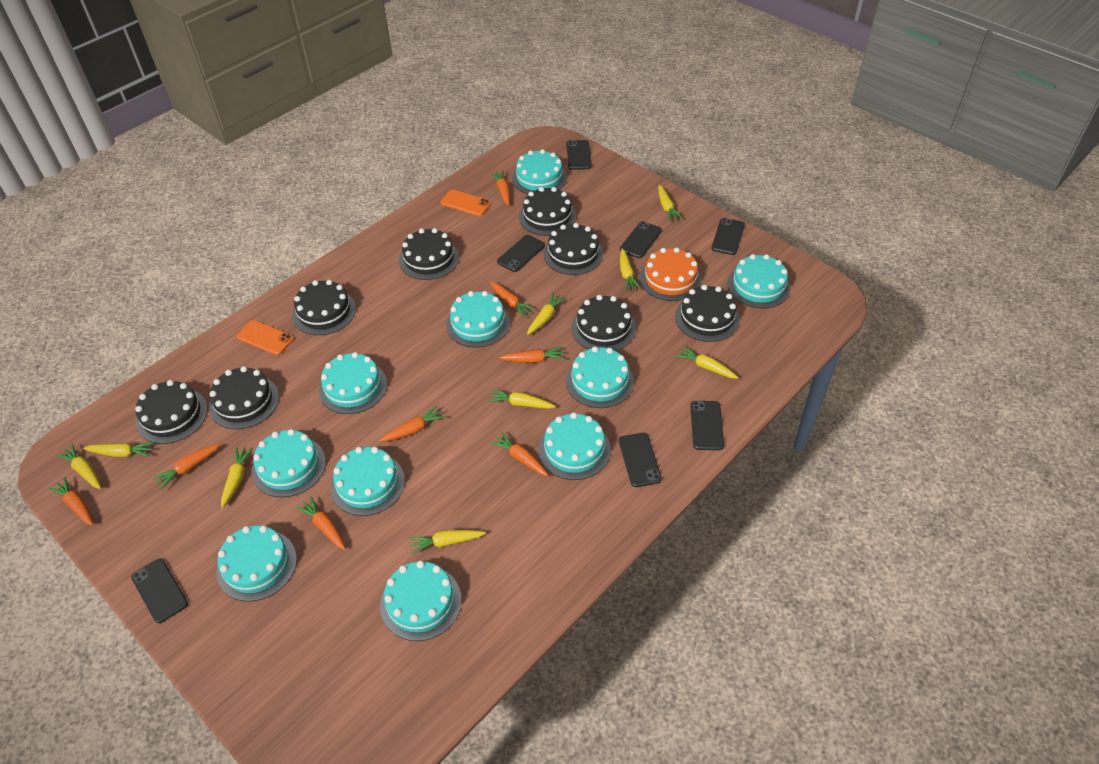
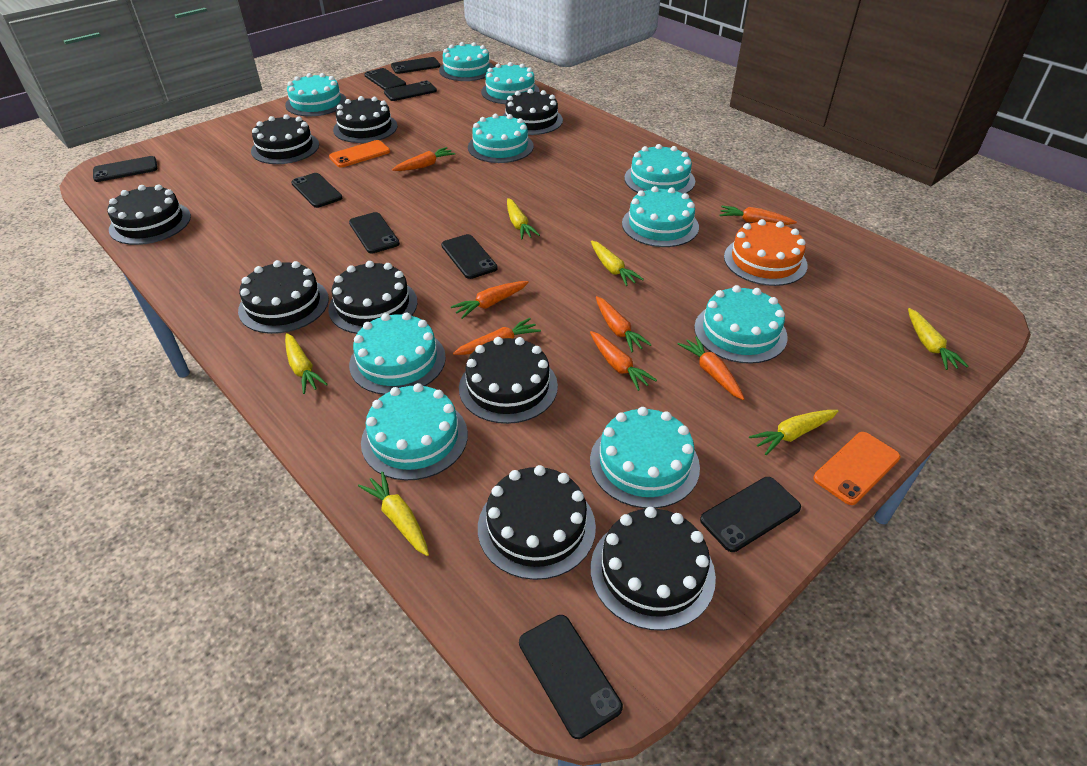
black cake: [135,380,208,444] [209,366,279,429] [292,280,356,335] [399,228,459,280] [519,187,576,236] [543,223,603,275] [571,295,636,351] [675,285,740,342] = 8 -> [107,185,191,245] [238,260,329,334] [251,114,319,164] [328,261,417,334] [333,96,398,143] [459,337,558,424] [478,465,596,580] [503,89,563,135] [591,507,716,631] = 9
black phone: [131,559,188,623] [497,235,545,272] [566,140,592,170] [619,433,662,487] [620,221,662,258] [690,401,724,450] [711,218,745,255] = 7 -> [93,156,158,182] [291,173,342,208] [349,212,400,254] [364,68,406,90] [384,81,437,101] [391,57,440,74] [441,234,498,279] [519,615,623,739] [700,477,801,552] = 9
orange carrot: [48,477,93,526] [152,443,221,490] [296,496,346,550] [379,406,445,442] [490,170,510,206] [490,281,536,318] [490,432,548,476] [499,347,565,363] = 8 -> [392,147,455,171] [451,281,529,319] [453,318,541,355] [590,331,657,391] [596,296,652,353] [678,336,744,400] [720,206,797,225] = 7
yellow carrot: [56,444,101,489] [83,442,155,457] [221,447,253,508] [409,530,486,554] [488,388,556,409] [527,292,567,335] [620,249,641,291] [658,185,683,222] [675,346,739,379] = 9 -> [285,333,328,394] [358,471,429,556] [507,198,540,240] [591,241,644,286] [749,410,839,455] [908,308,969,370] = 6

